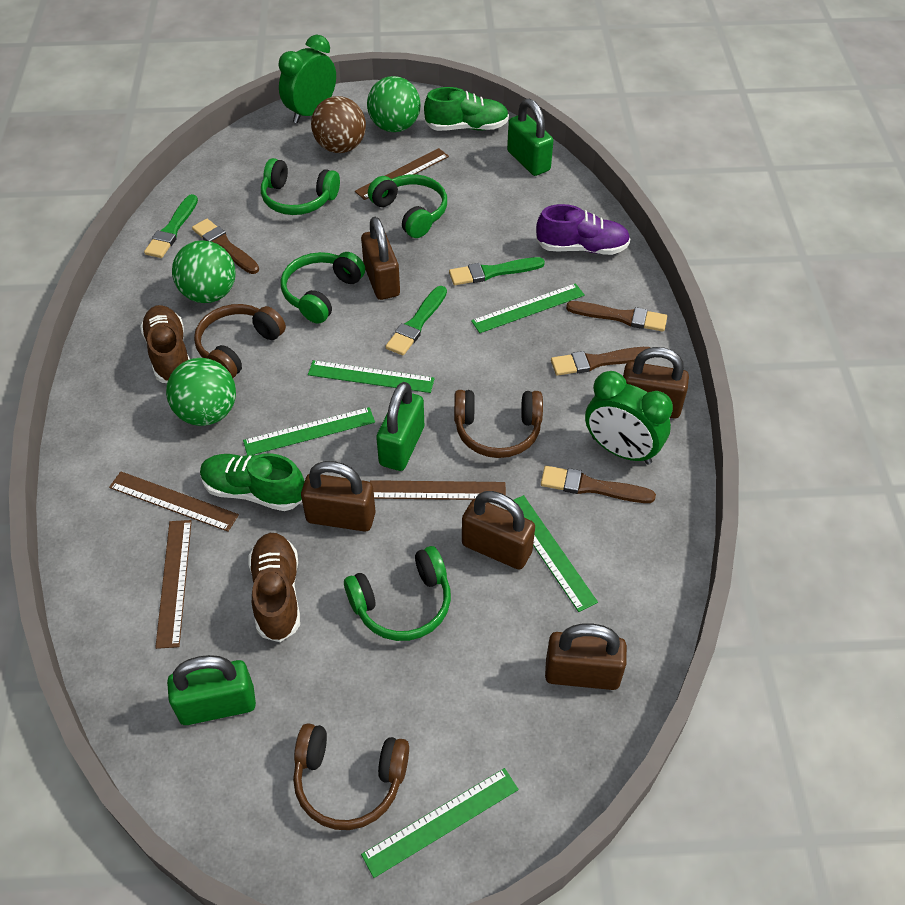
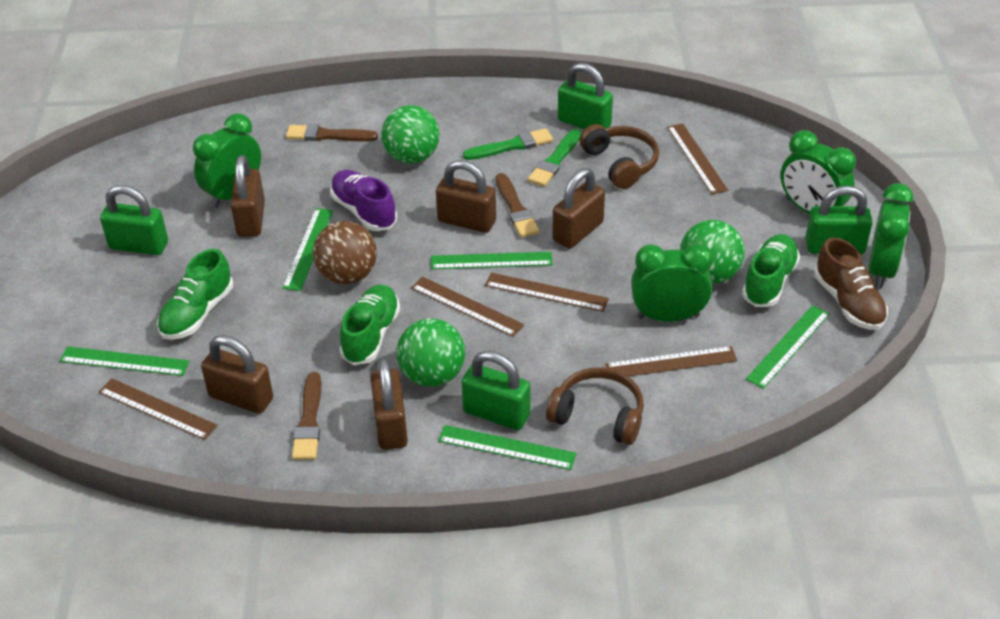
brown brush: [192,219,259,274] [541,466,656,503] [551,347,650,376] [566,301,667,332] = 4 -> [286,124,378,141] [292,372,321,460] [495,173,539,237] = 3
brown headphones: [194,304,286,378] [293,723,409,830] [454,390,543,458] = 3 -> [546,367,644,445] [579,124,659,189] = 2
brown ruler: [109,472,239,532] [155,520,192,649] [355,148,449,200] [370,480,506,500] = 4 -> [99,378,218,440] [411,276,524,337] [485,273,609,312] [605,346,737,376] [667,123,728,194] = 5
brown shoe: [140,305,190,383] [248,533,300,642] = 2 -> [814,237,888,330] = 1
green brush: [144,194,198,258] [385,286,447,355] [449,257,545,285] = 3 -> [463,128,553,160] [528,129,581,187] = 2
green clock: [279,35,336,123] [585,371,673,465] = 2 -> [193,113,261,208] [631,243,713,322] [781,130,856,214] [868,183,913,288] = 4
green headphones: [261,158,340,215] [281,252,365,324] [344,546,451,641] [368,174,447,238] = 4 -> none = 0
green padlock: [167,655,256,725] [376,382,424,471] [507,98,553,176] = 3 -> [100,185,168,255] [462,351,530,430] [558,63,613,130] [805,186,873,254] = 4
green shoe: [200,453,305,511] [424,87,509,131] = 2 -> [157,249,233,340] [339,285,400,365] [742,234,800,307] = 3

